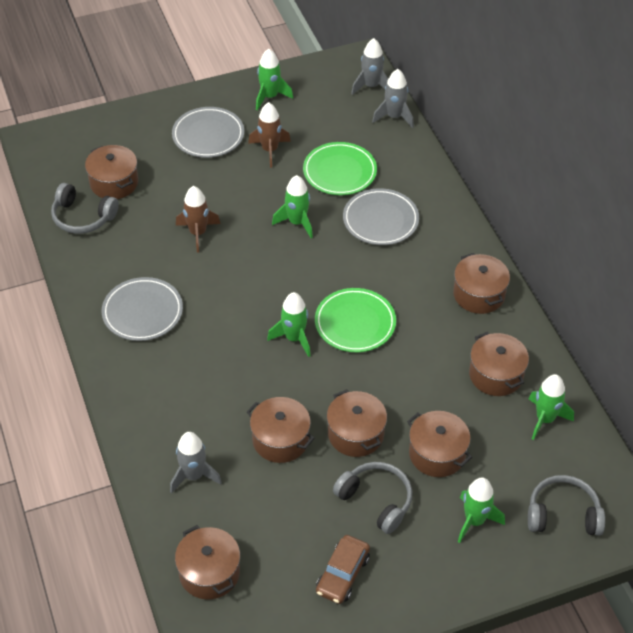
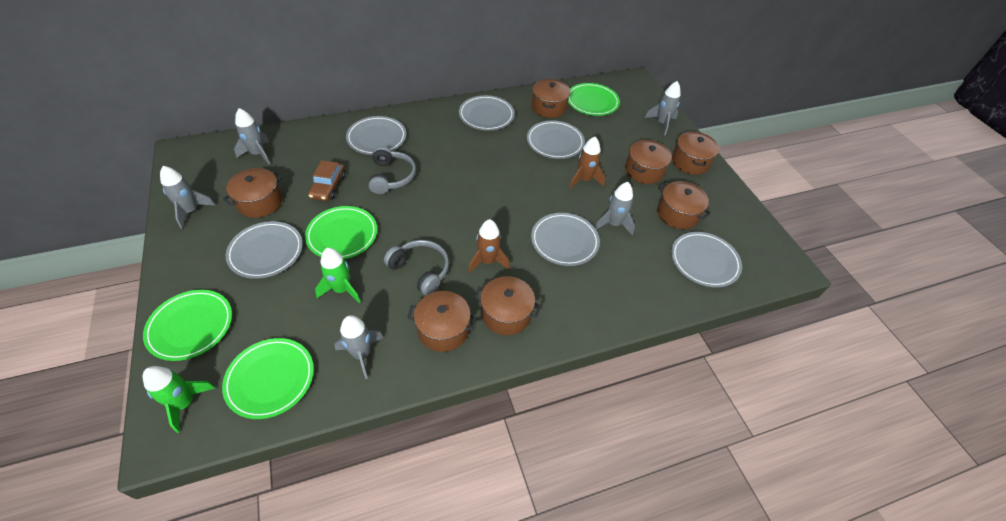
green plate: [303,142,377,195] [315,288,396,352] = 2 -> [143,290,232,361] [222,338,314,419] [305,206,377,259] [568,83,620,116] = 4
green rocket: [256,49,293,110] [267,292,310,357] [272,175,313,238] [458,477,505,543] [529,374,574,440] = 5 -> [143,366,216,433] [315,248,361,303] = 2
grey headphones: [51,183,119,234] [333,462,412,534] [528,475,605,536] = 3 -> [369,146,416,194] [384,240,449,296] = 2
grey plate: [102,277,183,341] [172,107,244,158] [343,188,419,245] = 3 -> [225,221,303,279] [346,116,407,155] [459,95,515,130] [527,120,585,159] [531,213,600,266] [671,232,742,288] = 6
grey rocket: [170,432,222,494] [351,38,388,95] [372,69,414,128] = 3 -> [160,166,216,228] [234,108,270,164] [335,315,384,379] [595,182,635,236] [645,81,680,136] = 5

